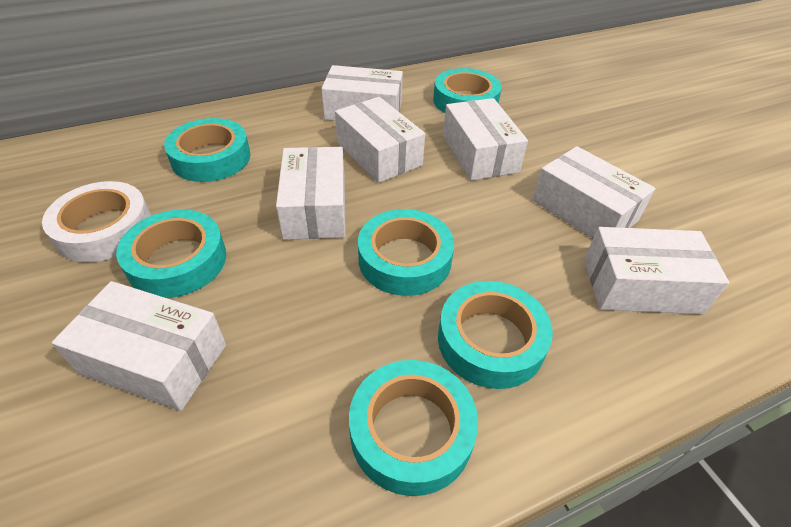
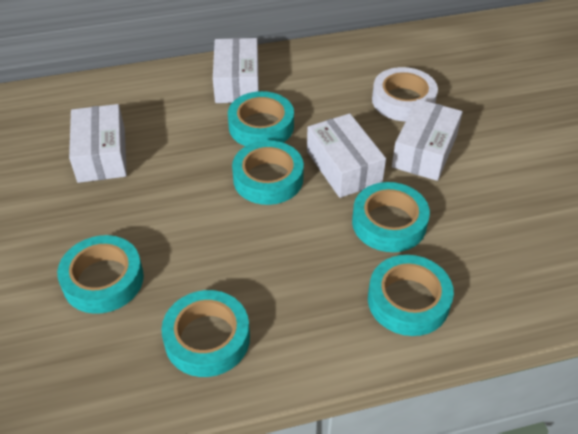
white box: [52,281,226,411] [276,147,346,240] [321,65,403,121] [335,97,425,183] [443,98,528,181] [533,146,656,238] [584,227,729,314] = 7 -> [69,104,127,183] [213,38,259,103] [307,113,386,198] [392,99,463,181] = 4

